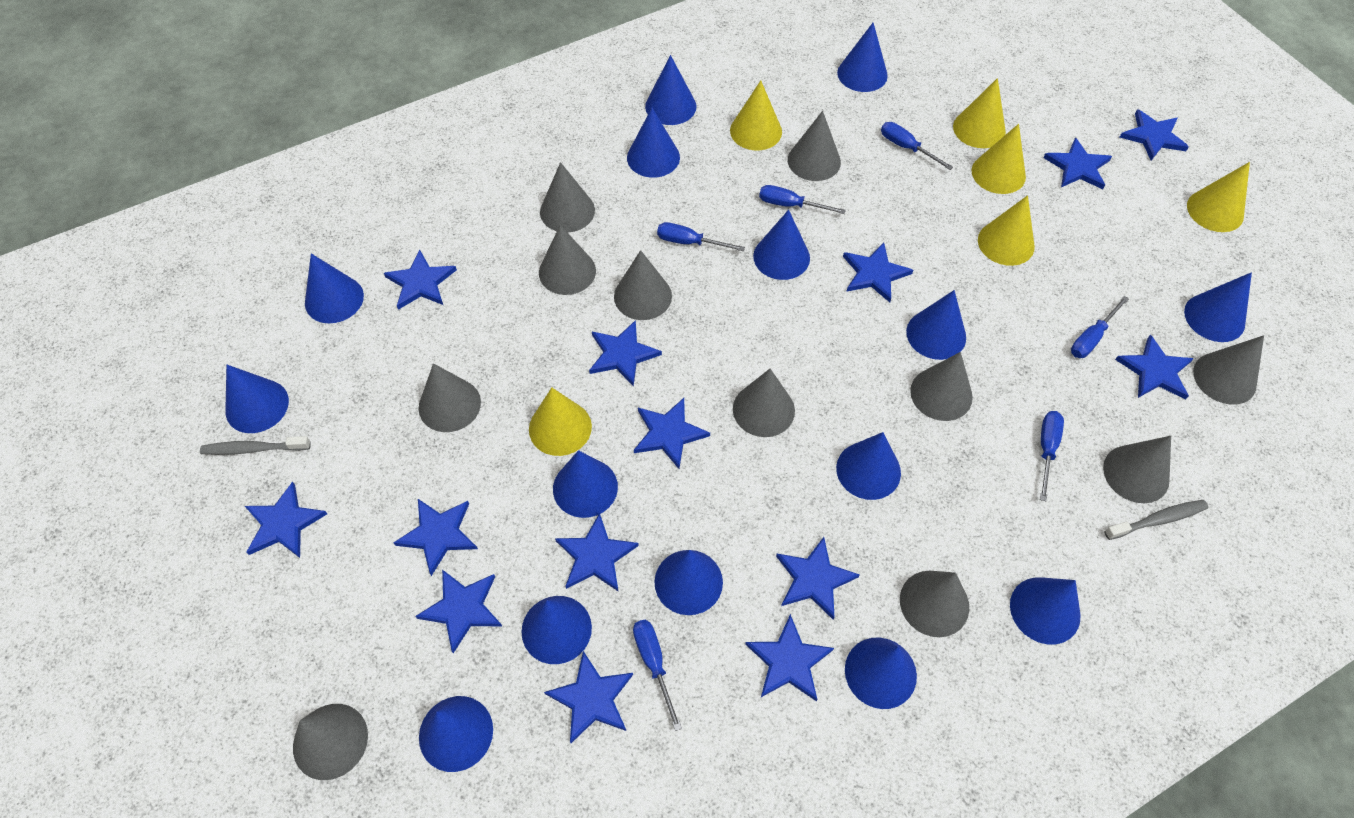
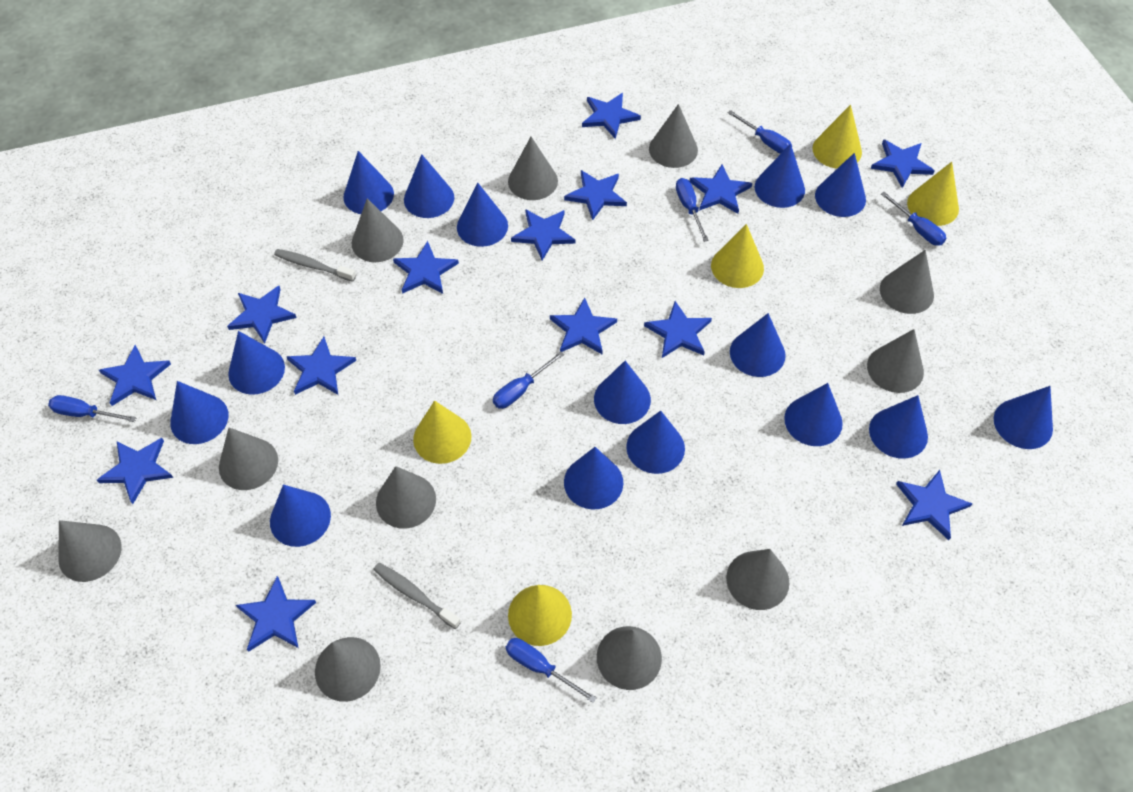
yellow cone: [529,387,592,456] [730,80,782,150] [953,78,1006,148] [972,124,1026,194] [978,195,1035,266] [1187,162,1250,232] = 6 -> [413,400,471,464] [508,585,572,646] [711,224,764,288] [812,105,862,169] [907,162,959,226] = 5

